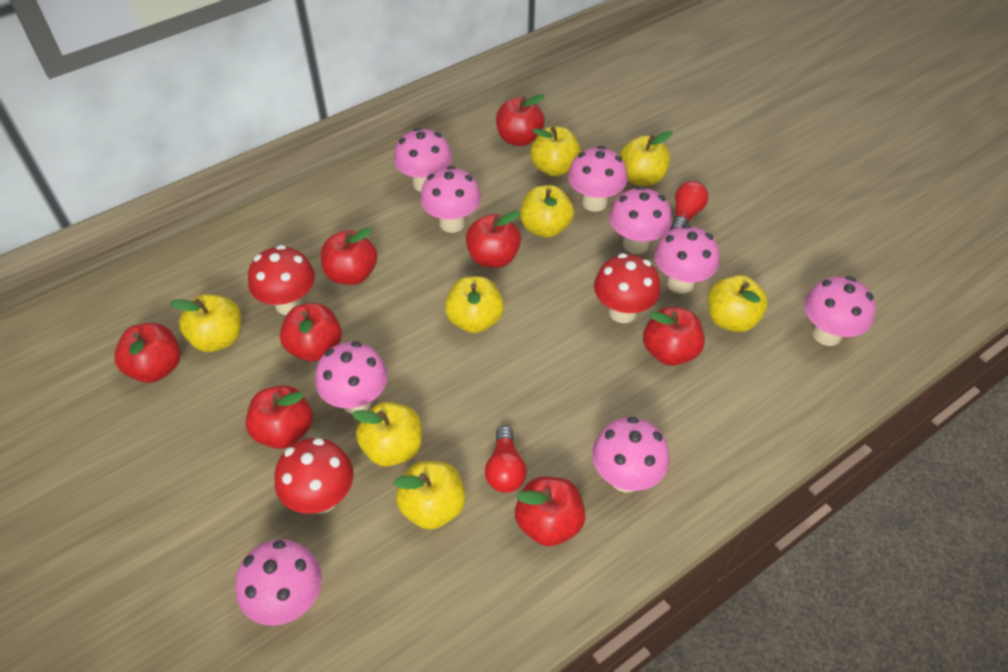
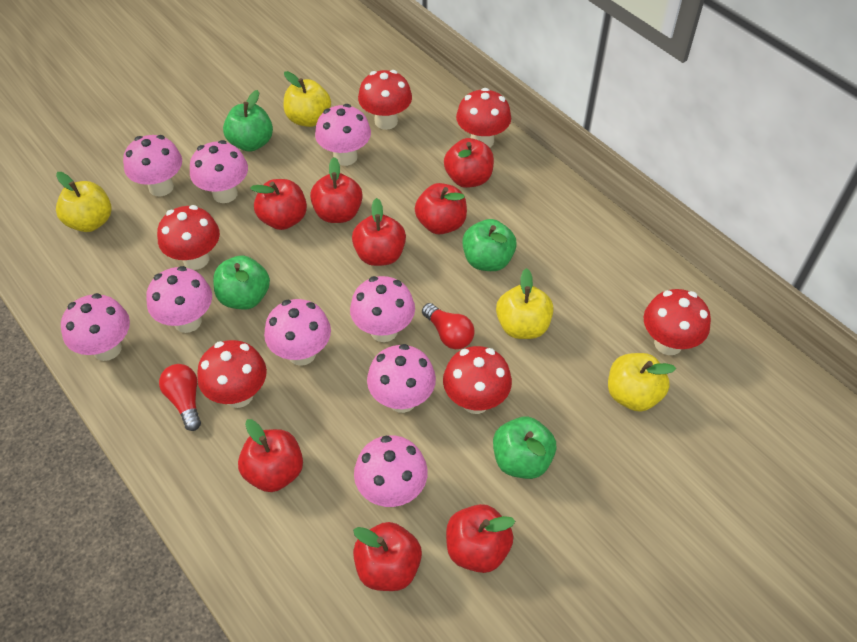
green apple: none = 0 -> [213,255,270,309] [223,90,273,152] [462,219,517,271] [493,417,556,479] = 4
red mushroom: [248,245,315,315] [274,438,354,514] [594,253,660,323] = 3 -> [157,205,220,270] [197,340,267,408] [358,70,412,130] [443,346,512,414] [456,88,511,148] [644,289,711,355] = 6
yellow apple: [170,294,241,352] [352,402,422,467] [393,461,466,530] [445,276,504,333] [520,185,574,238] [530,126,581,177] [619,131,673,186] [707,275,768,332] = 8 -> [56,172,112,232] [284,71,331,127] [496,268,554,339] [608,353,676,412] = 4

